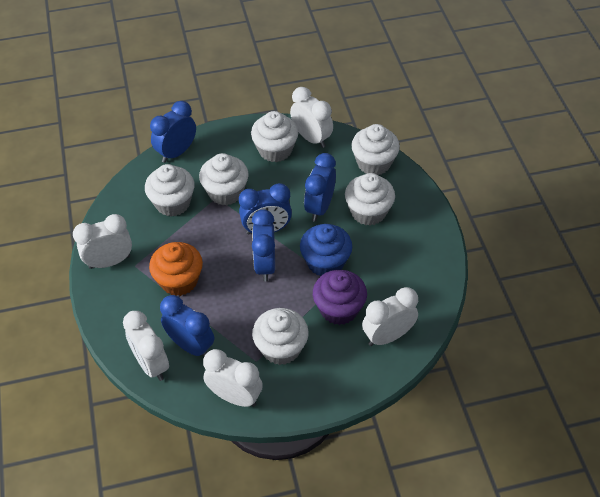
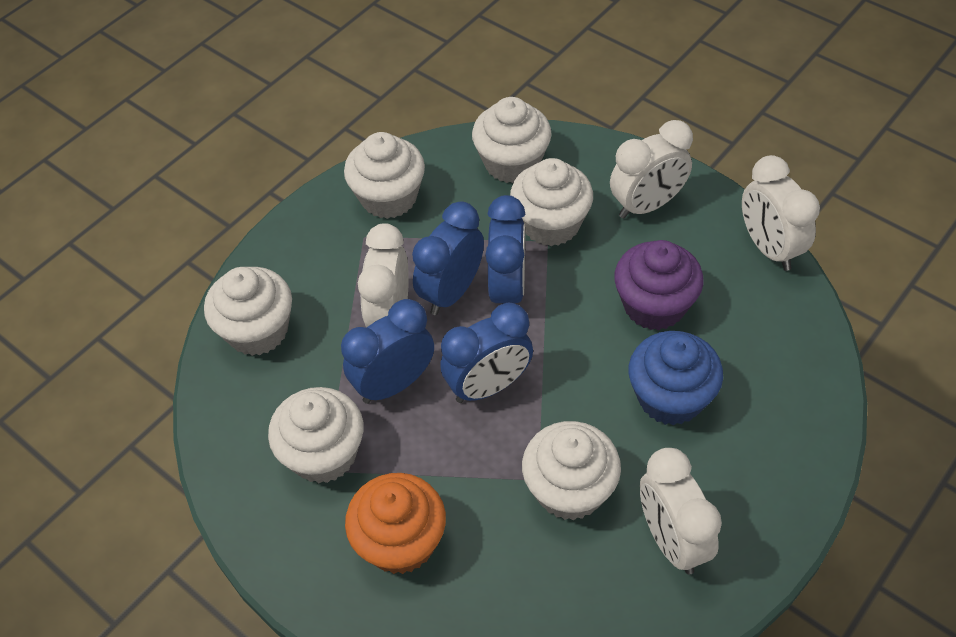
blue clock: [150,101,196,163] [160,295,214,356] [239,183,292,234] [252,209,275,282] [304,153,336,222] = 5 -> [341,299,434,404] [412,201,484,315] [440,302,533,403] [485,195,526,304] = 4
white clock: [73,214,132,269] [123,311,169,381] [203,349,263,407] [290,87,333,148] [362,287,418,346] = 5 -> [358,223,409,328] [610,120,693,219] [640,448,722,575] [742,155,820,271] = 4

